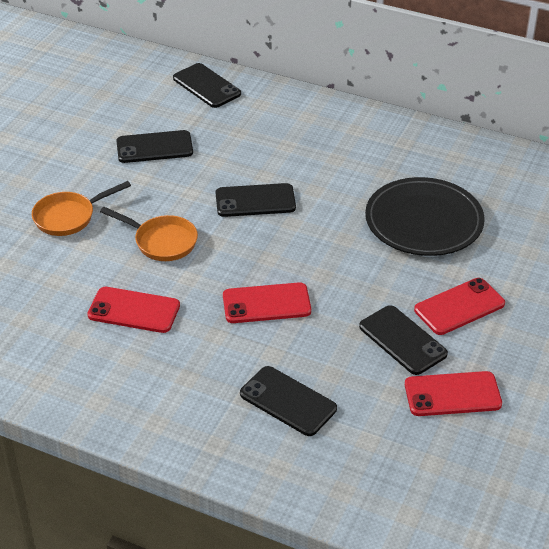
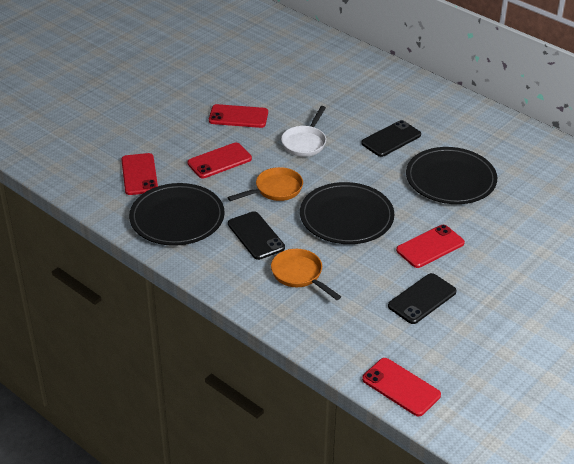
black phone: [116,130,193,163] [173,63,241,108] [216,183,296,217] [240,366,337,436] [359,305,448,375] = 5 -> [228,211,285,260] [361,120,421,157] [388,273,457,324] = 3
black plate: [365,177,485,256] = 1 -> [129,183,224,246] [300,182,394,244] [406,147,497,204] = 3
red phone: [87,287,180,333] [223,282,311,323] [405,371,502,416] [414,278,505,335] = 4 -> [121,153,158,195] [187,143,252,178] [209,104,268,128] [362,358,441,416] [396,225,465,268] = 5
white pan: none = 0 -> [281,106,326,157] = 1

